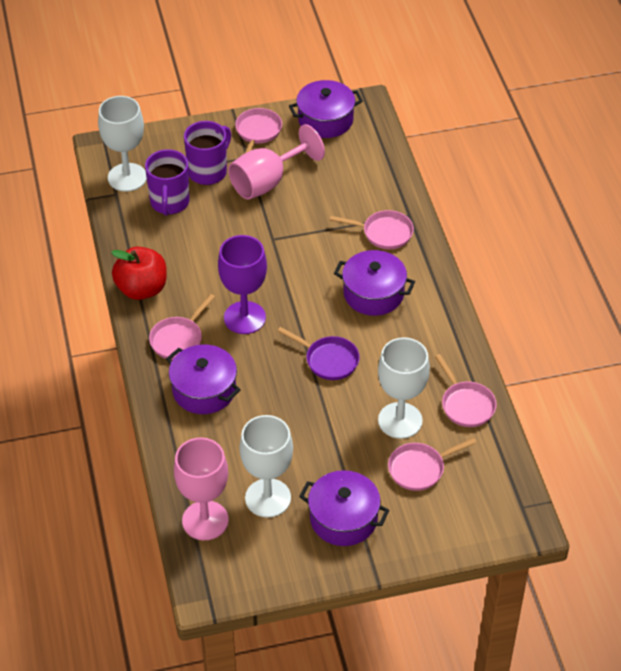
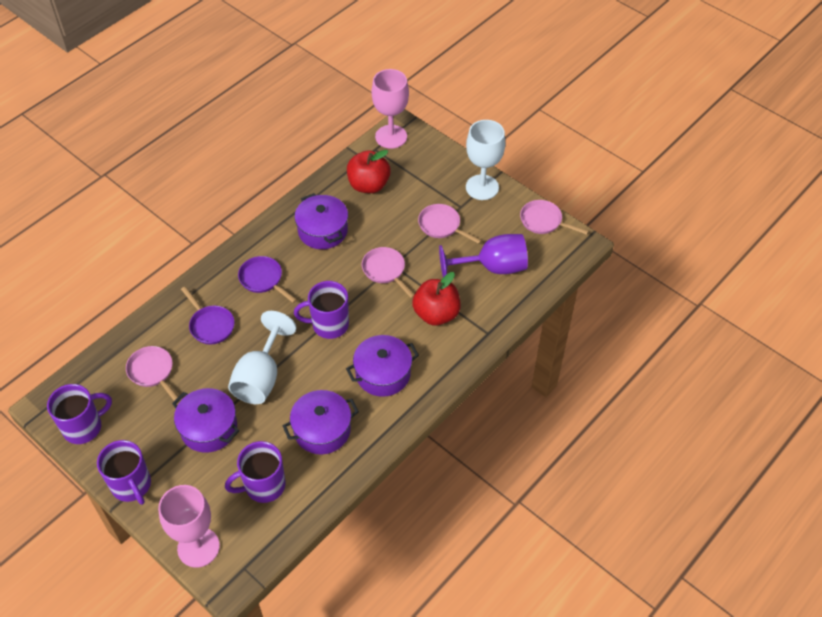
pink pan: [149,294,215,360] [235,108,282,153] [330,210,414,249] [388,438,477,491] [435,354,497,427] = 5 -> [126,346,181,402] [362,247,414,298] [418,204,482,244] [520,200,589,235] = 4
purple mug: [145,149,190,216] [184,121,231,185] = 2 -> [47,384,112,444] [97,440,151,505] [225,441,285,503] [294,281,349,339] = 4
purple pan: [277,327,360,380] = 1 -> [181,287,235,344] [238,256,297,303] = 2
red apple: [111,247,167,300] = 1 -> [347,150,391,193] [412,272,461,326] = 2
white goblet: [98,96,147,192] [239,415,293,518] [378,337,430,439] = 3 -> [228,311,296,404] [466,120,505,200] = 2

